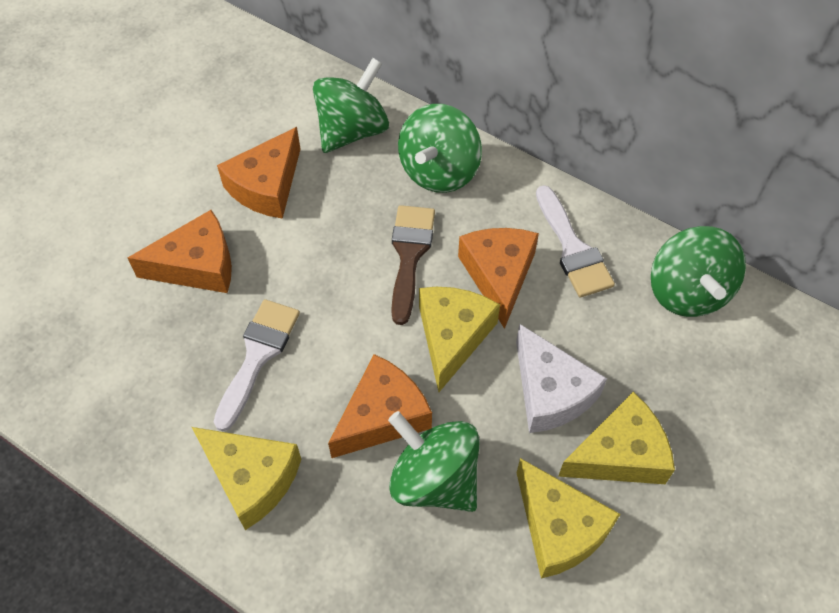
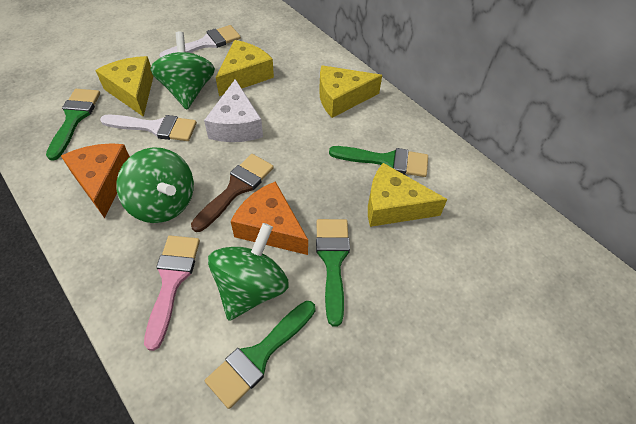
green brush: none = 0 -> [46,89,100,161] [205,301,315,409] [316,219,350,326] [329,146,428,177] = 4
green spinning top: [313,58,389,153] [388,411,480,512] [398,104,482,193] [651,226,746,317] = 4 -> [117,148,194,223] [150,32,215,109] [208,223,289,321] = 3
orange cheese: [128,210,232,293] [217,127,301,219] [328,354,432,458] [458,228,539,329] = 4 -> [61,143,130,218] [231,181,308,255] = 2
pink brush: none = 0 -> [144,236,200,351] = 1

